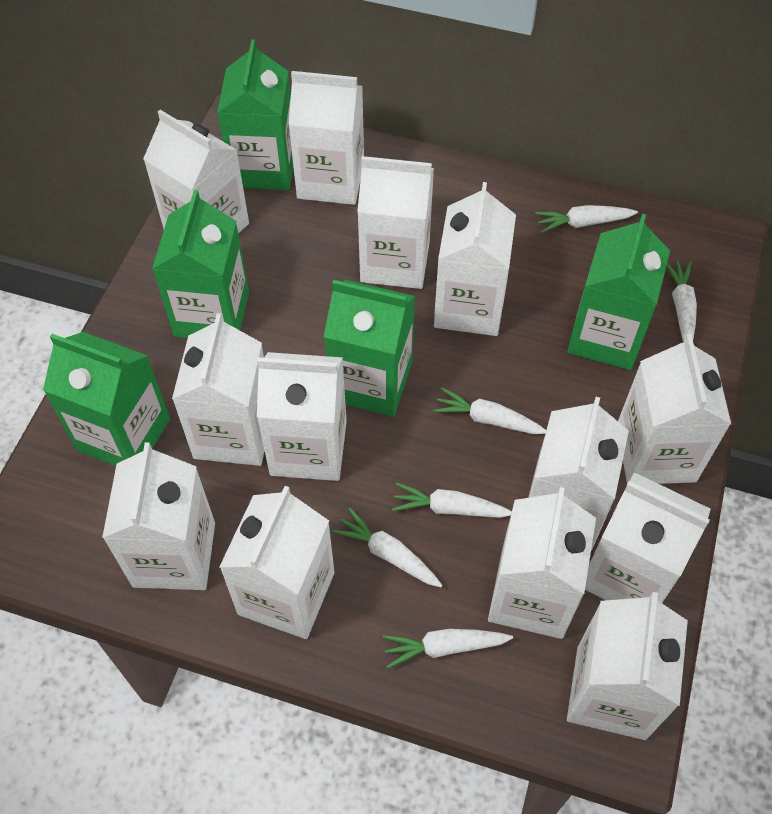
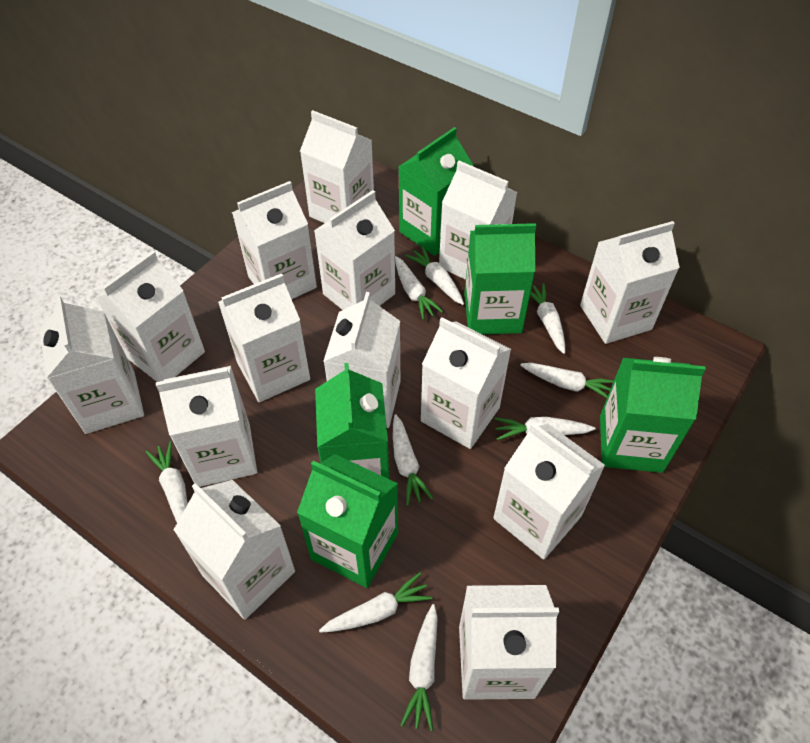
white carrot: [332,508,442,587] [382,629,513,669] [392,483,512,518] [433,388,546,434] [535,205,638,233] [666,261,697,342] = 6 -> [146,441,188,522] [319,572,433,633] [393,414,433,506] [395,256,443,320] [400,604,438,731] [405,246,464,305] [495,417,596,440] [520,363,614,398] [530,283,565,354] = 9
white carton: [102,442,215,590] [143,110,249,234] [172,313,264,466] [219,486,334,639] [257,352,347,481] [288,71,364,205] [357,156,434,289] [434,182,516,336] [488,487,596,639] [528,397,629,551] [567,592,688,740] [585,472,711,603] [618,334,731,484] = 13 -> [40,296,144,434] [96,251,205,382] [156,366,257,487] [174,480,295,620] [218,273,310,402] [232,181,317,299] [300,110,374,223] [314,190,395,310] [324,292,400,428] [421,317,511,449] [439,161,517,280] [459,585,559,700] [493,423,605,560] [580,221,680,344] = 14

